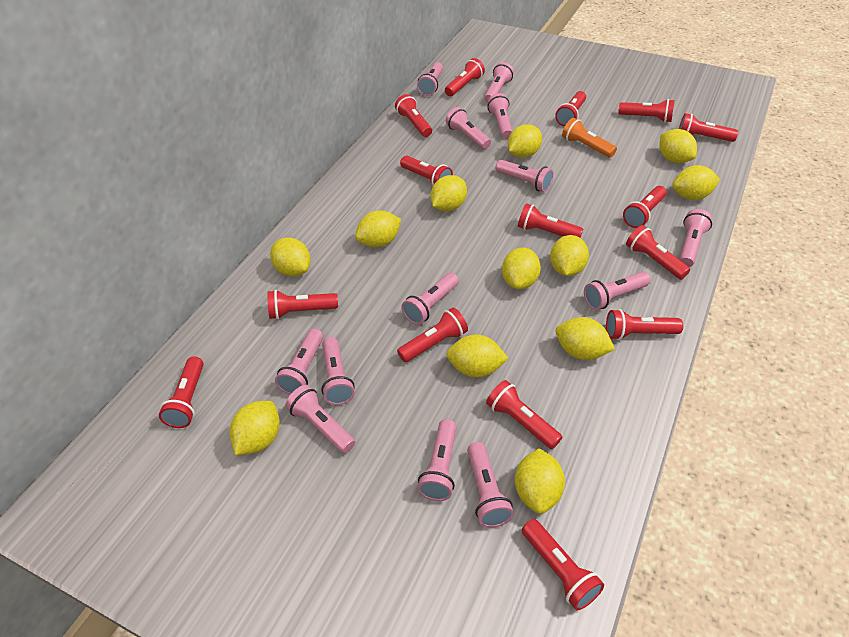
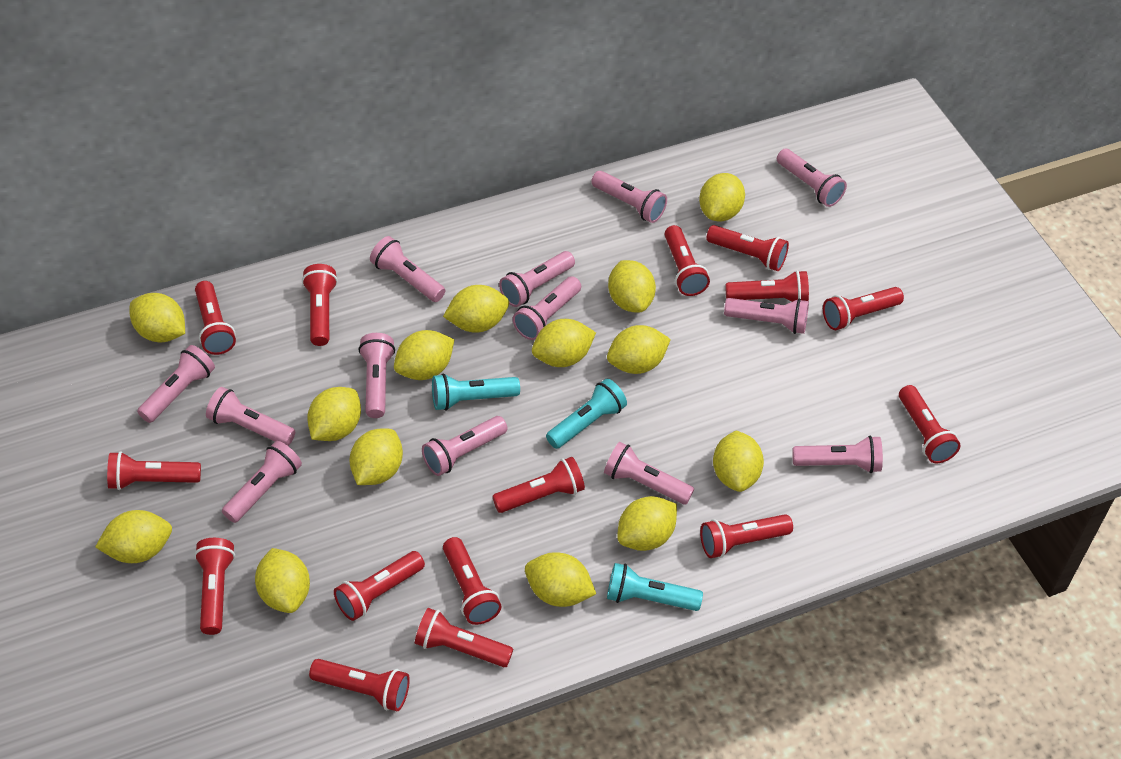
orange flashlight: [562,118,617,158] = 1 -> none = 0
turquoise flashlight: none = 0 -> [432,374,520,411] [546,379,627,449] [607,563,703,611] = 3
yellow lemon: [230,401,280,455] [270,237,311,277] [355,210,401,247] [431,175,467,211] [446,335,509,378] [502,247,541,289] [508,124,542,158] [515,449,565,514] [550,235,589,276] [556,317,615,360] [660,129,697,163] [672,165,720,200] = 12 -> [95,510,172,563] [130,293,185,342] [255,548,310,613] [307,387,361,441] [349,428,403,485] [394,330,454,380] [443,285,509,333] [525,552,596,607] [532,319,596,367] [607,325,671,374] [608,260,656,313] [617,496,677,551] [699,173,745,221] [713,430,764,492] = 14

